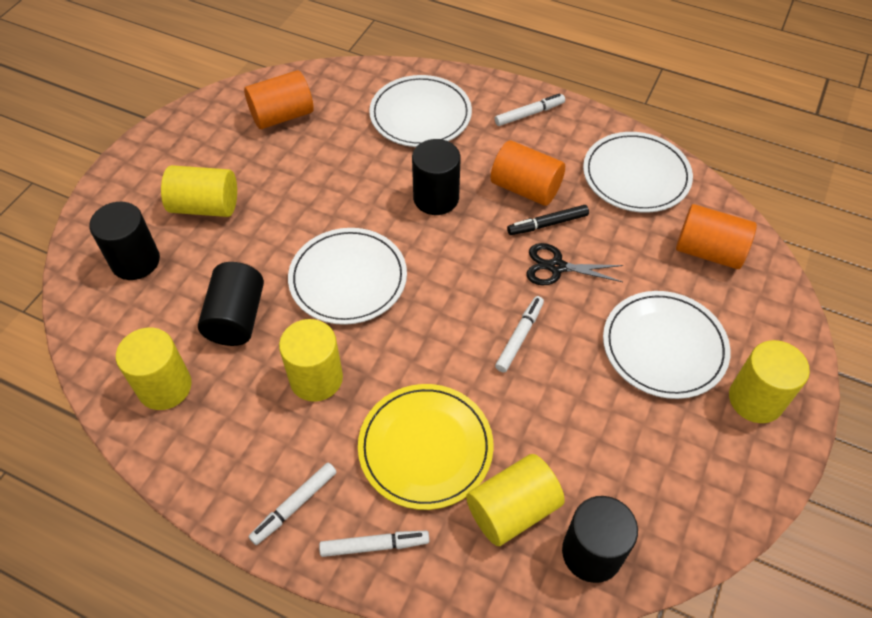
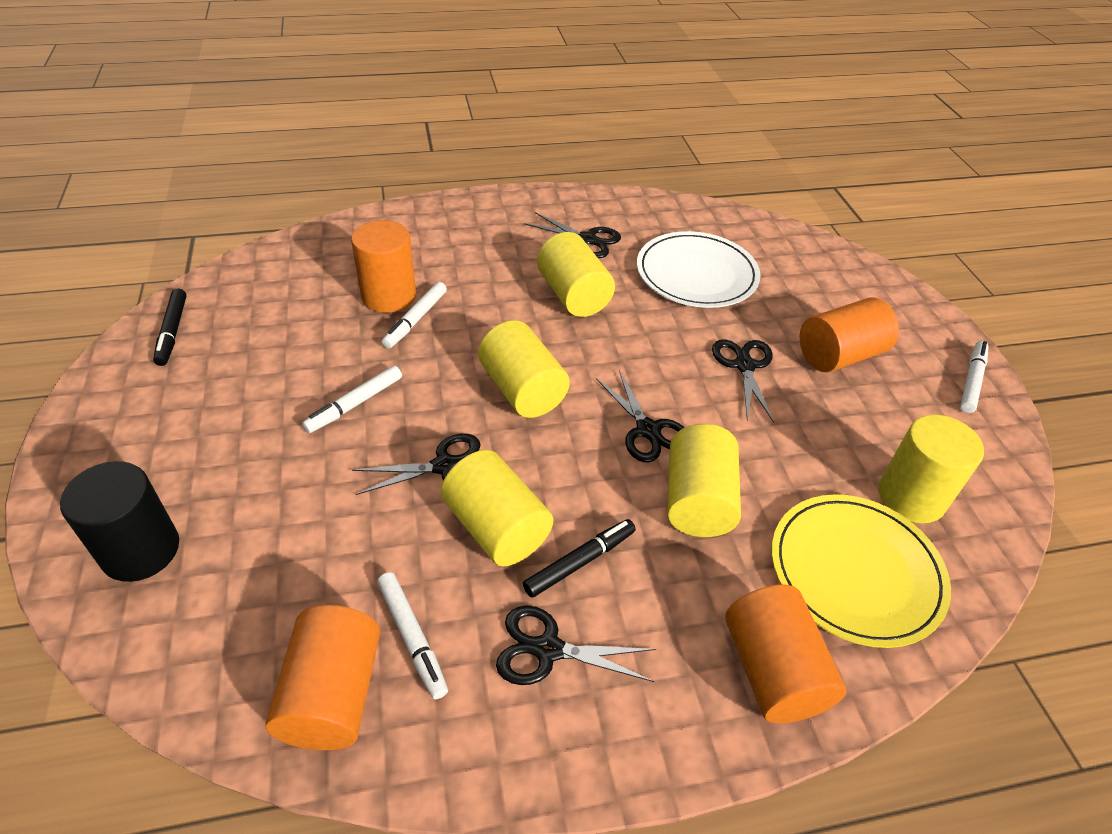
black cylinder: [89,202,160,280] [198,262,264,346] [412,139,461,215] [562,496,638,583] = 4 -> [60,461,179,582] = 1
black marker: [507,205,589,235] = 1 -> [153,288,187,366] [523,519,636,597] = 2
black scissors: [526,243,623,285] = 1 -> [352,433,481,495] [496,606,656,685] [524,212,621,258] [596,370,685,462] [712,339,774,423] = 5
orange cylinder: [244,70,314,129] [491,141,565,206] [676,204,757,269] = 3 -> [266,605,380,750] [351,220,416,313] [725,584,846,723] [800,297,899,372] = 4
white plate: [288,228,407,325] [369,75,472,147] [583,132,693,213] [603,291,731,399] = 4 -> [637,231,761,308] = 1

